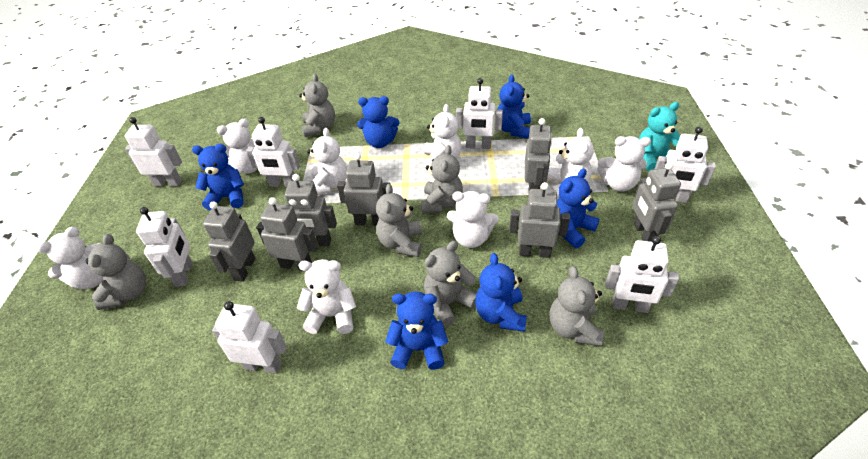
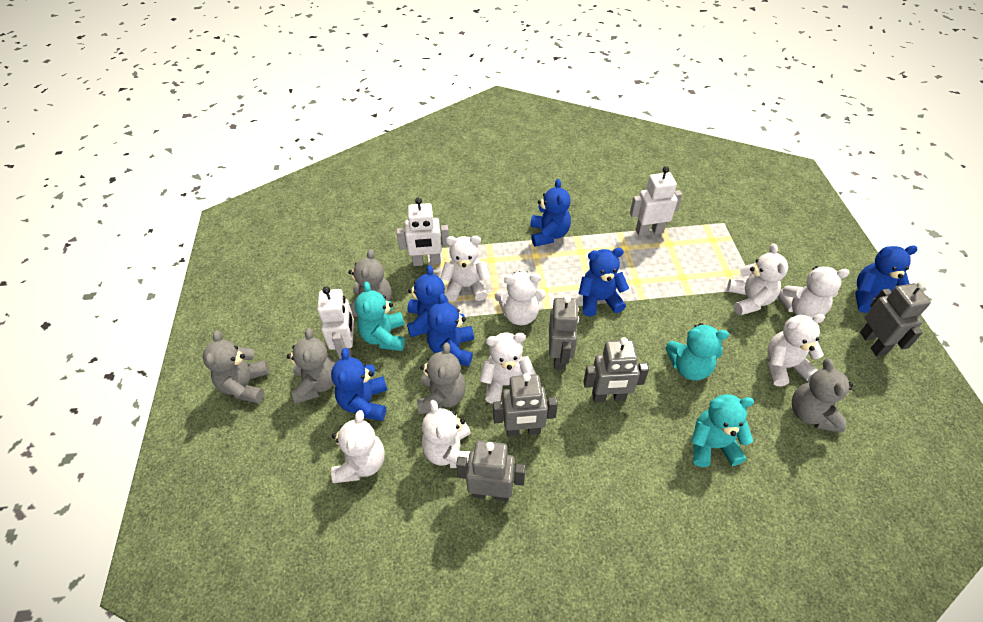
grey robot: [203,201,255,282] [257,197,318,271] [285,174,337,246] [337,153,391,226] [509,182,570,258] [525,118,552,196] [633,162,681,242] = 7 -> [456,440,525,502] [493,373,558,437] [549,295,579,370] [584,337,649,402] [860,281,931,357] = 5
grey teddy bear: [86,234,146,310] [299,74,335,137] [376,184,422,257] [421,145,463,214] [424,241,476,327] [550,266,604,346] = 6 -> [202,330,269,403] [287,328,335,404] [348,249,391,317] [417,343,466,414] [792,358,853,433] = 5
turquoise teddy bear: [639,102,680,171] = 1 -> [355,282,405,351] [665,323,729,381] [691,394,754,467] = 3
white robot: [125,117,182,187] [136,207,193,287] [212,301,287,374] [246,117,300,188] [456,78,503,149] [605,236,679,313] [655,127,716,203] = 7 -> [317,286,354,359] [397,198,449,266] [630,166,682,236] = 3

